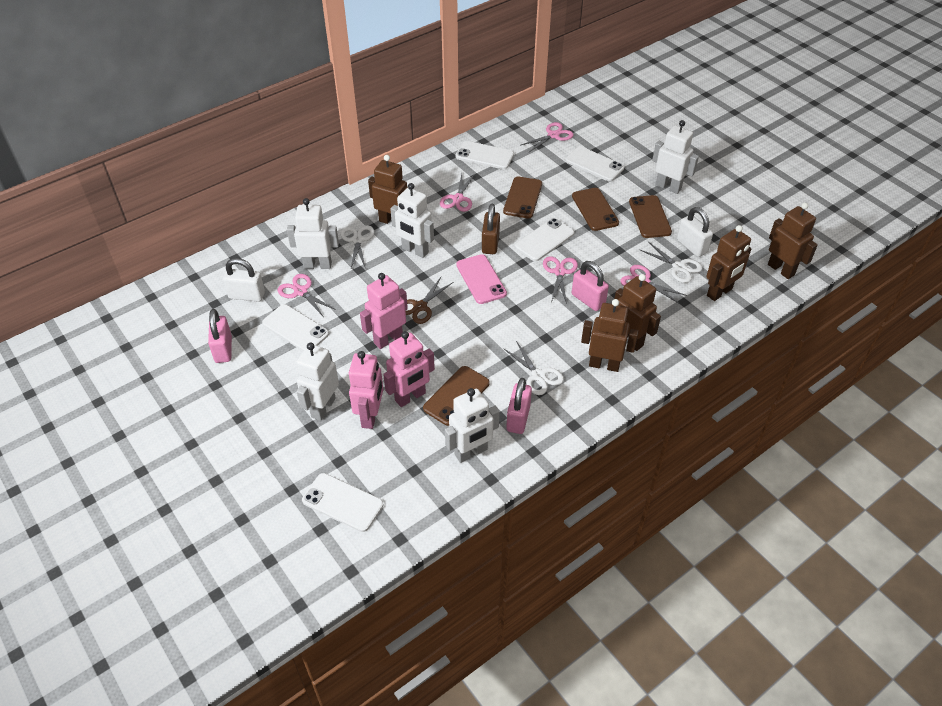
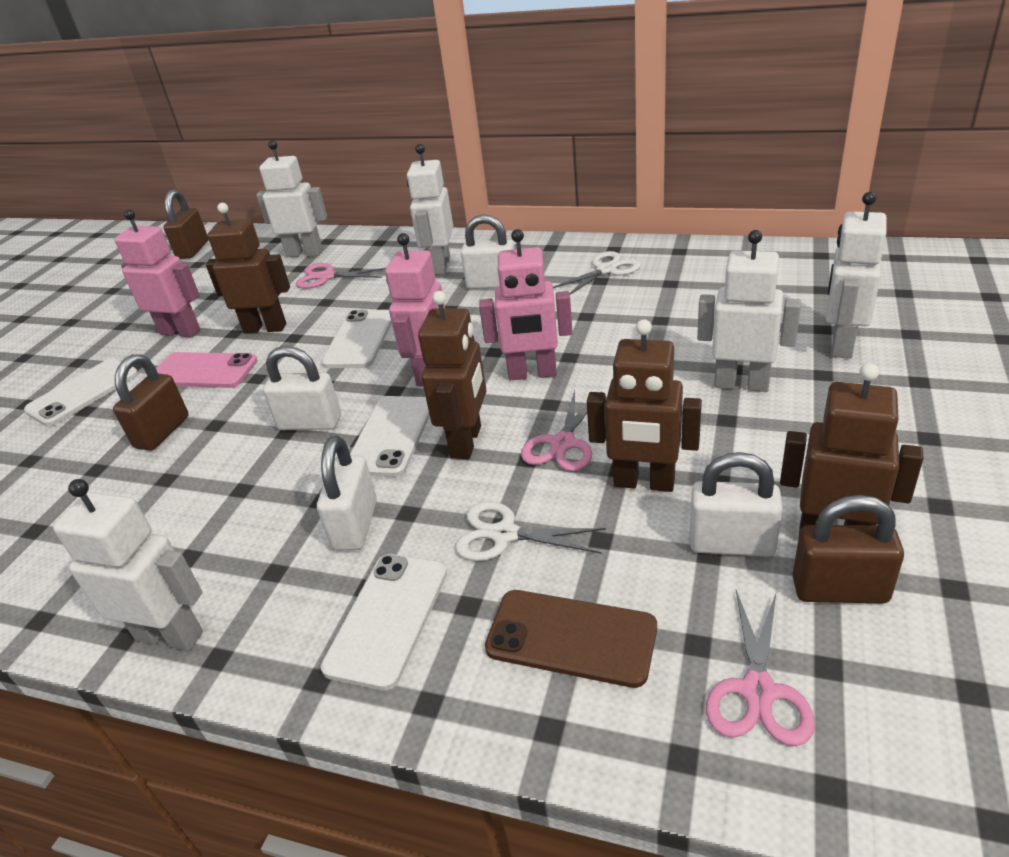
brown padlock: [482,204,500,254] = 1 -> [113,354,189,451] [163,189,208,259] [792,495,904,603] = 3
brown phone: [423,366,490,426] [503,177,542,218] [572,188,619,231] [629,195,672,238] = 4 -> [485,590,657,688] = 1
brown robot: [368,155,408,224] [581,299,639,372] [614,274,661,351] [706,225,751,301] [768,203,818,279] = 5 -> [206,203,290,333] [418,291,486,459] [587,319,702,492] [780,363,924,534] = 4
brown scissors: [405,277,453,324] = 1 -> none = 0
pink padlock: [208,309,232,363] [506,378,532,434] [572,261,609,311] = 3 -> none = 0
pink scissors: [278,274,336,317] [440,174,475,212] [521,122,574,152] [543,256,578,304] [620,265,687,304] = 5 -> [296,263,386,289] [521,390,592,472] [706,590,815,746] = 3
white padlock: [223,258,265,302] [677,207,713,257] = 2 -> [263,346,341,430] [317,436,377,550] [461,214,515,289] [690,452,783,557] = 4
white phone: [262,304,329,351] [302,473,383,532] [456,141,514,169] [515,218,574,261] [565,146,624,181] = 5 -> [24,358,138,426] [321,310,392,368] [321,554,447,691] [350,396,430,477] = 4
white scissors: [340,225,374,269] [503,341,564,395] [639,242,703,283] = 3 -> [455,501,606,561] [553,251,641,295] = 2

